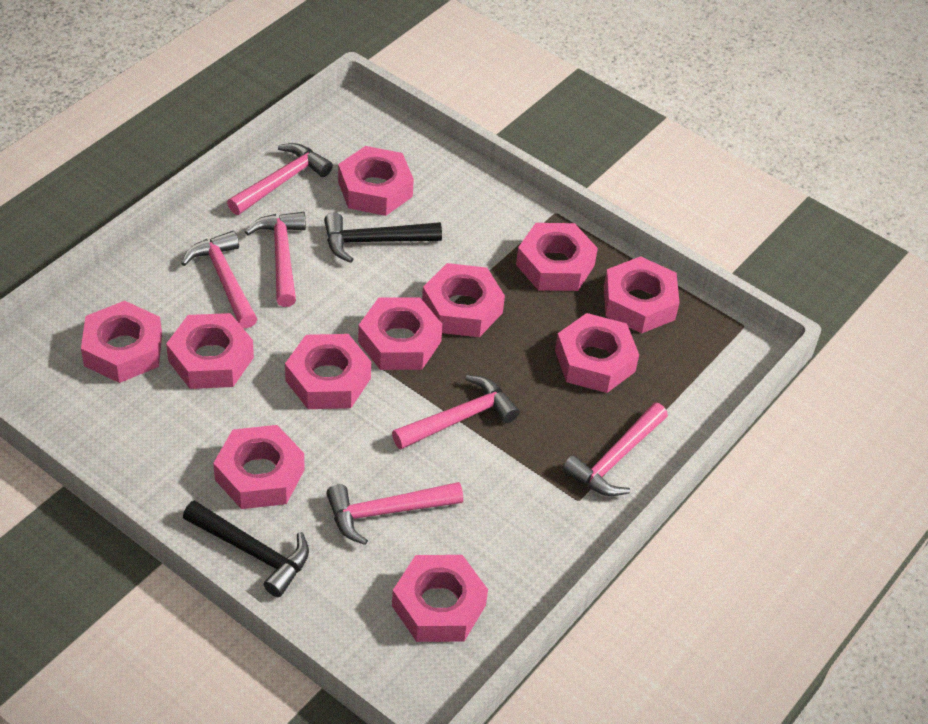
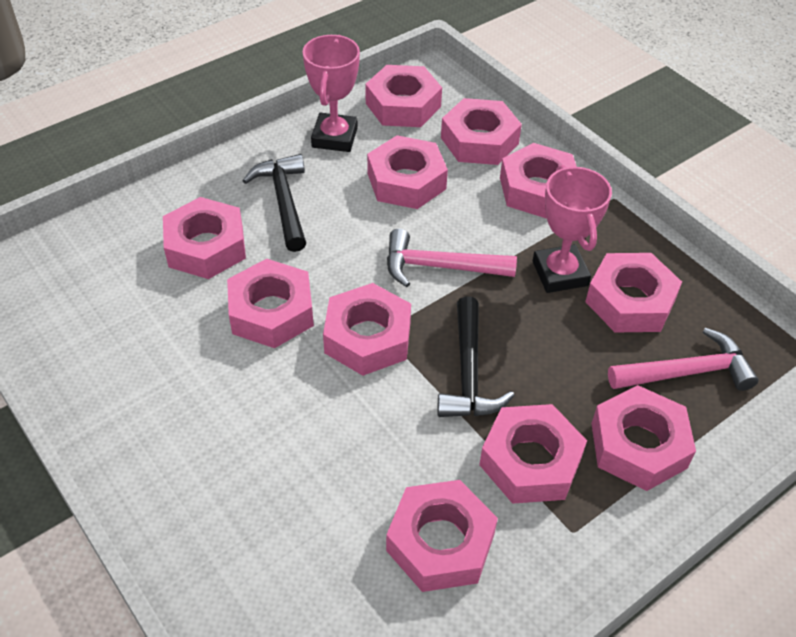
pink hammer: [181,231,257,328] [227,143,333,215] [245,212,306,307] [327,482,463,545] [392,375,520,449] [562,403,668,496] = 6 -> [387,229,517,287] [608,328,758,391] = 2
pink trophy: none = 0 -> [303,35,360,152] [533,165,612,293] = 2

